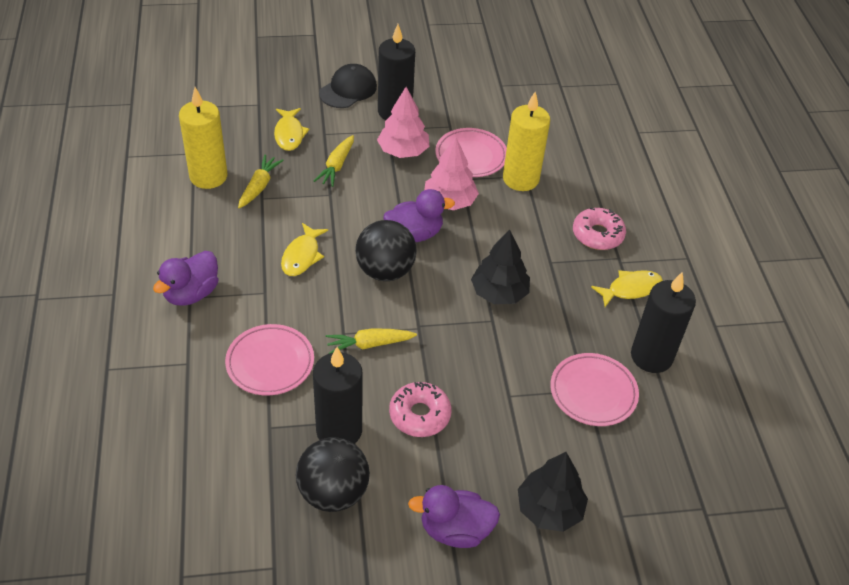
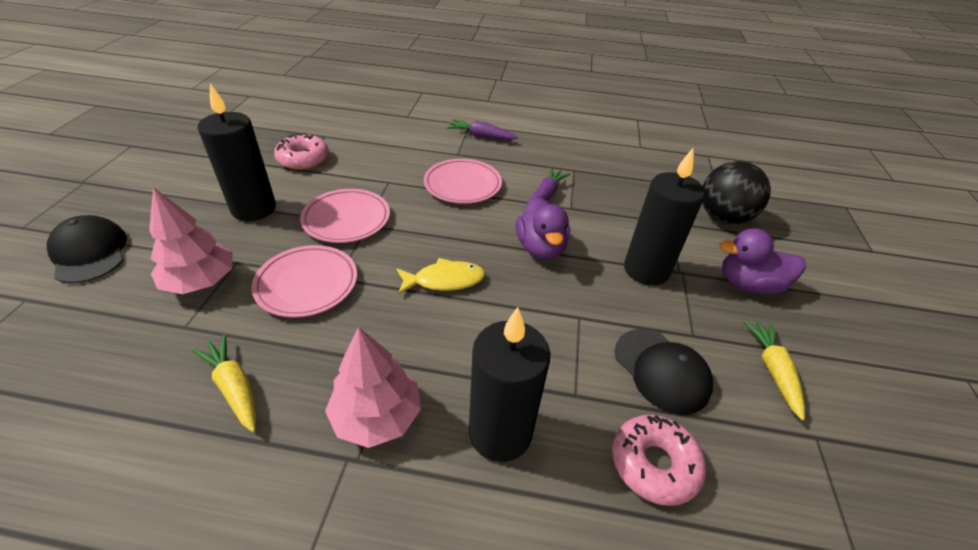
black ball: [296,437,370,512] [355,220,417,281] = 2 -> [702,161,771,224] = 1
black cap: [319,64,377,108] = 1 -> [47,215,127,284] [615,329,713,415] = 2
black tree: [471,229,530,304] [518,452,588,532] = 2 -> none = 0
purple carrot: none = 0 -> [447,119,518,140] [526,167,571,207] = 2
purple duck: [153,251,218,306] [383,189,455,242] [408,485,500,548] = 3 -> [516,197,570,260] [719,228,806,294] = 2
yellow candle: [179,87,227,189] [503,92,550,191] = 2 -> none = 0
yellow carrot: [238,154,284,208] [314,135,354,187] [326,328,417,354] = 3 -> [192,334,256,432] [743,320,805,421] = 2
yellow fish: [274,108,310,151] [281,223,328,276] [591,270,663,307] = 3 -> [397,258,485,295] = 1

